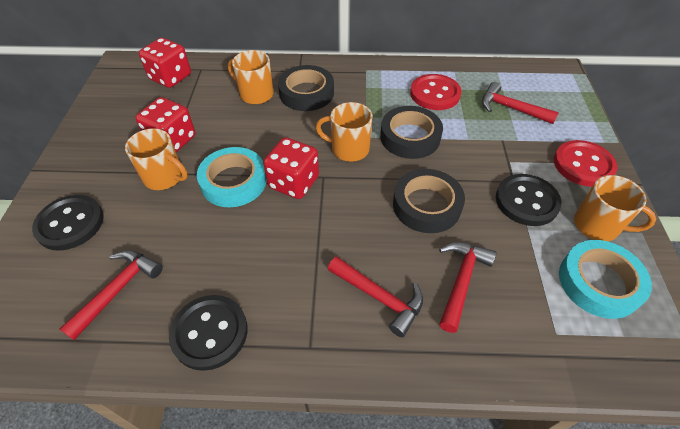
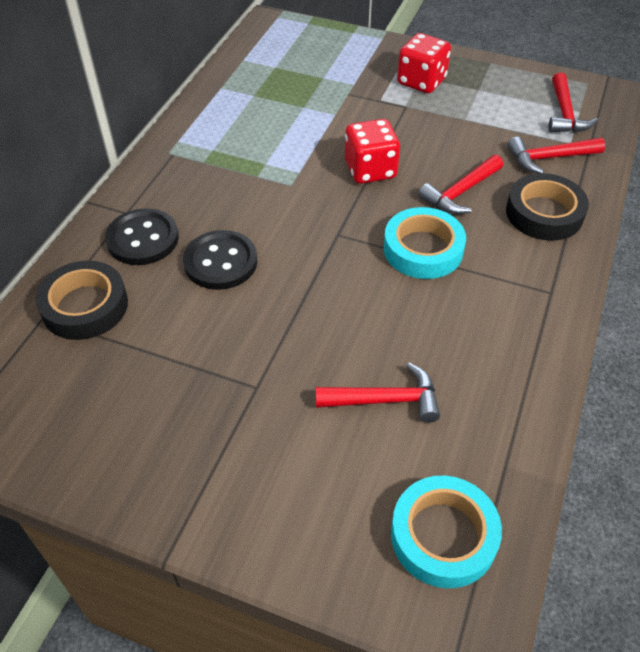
black button: [32,195,104,251] [169,295,248,371] [496,174,562,226] = 3 -> [105,208,179,265] [183,230,257,290] = 2
black tape: [278,65,334,111] [380,106,443,159] [393,169,465,233] = 3 -> [35,261,128,340] [506,173,589,241] = 2
orange mug: [125,128,188,190] [228,50,274,104] [316,102,373,162] [574,175,656,241] = 4 -> none = 0
red button: [410,74,461,110] [554,140,617,187] = 2 -> none = 0
red dice: [135,97,195,152] [139,38,191,88] [263,137,319,199] = 3 -> [345,119,400,184] [397,33,451,93] = 2

